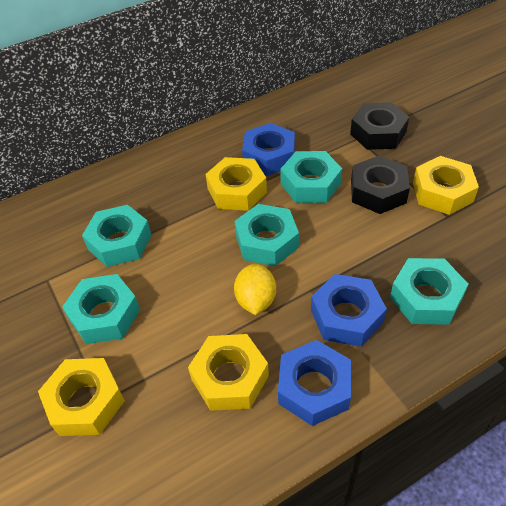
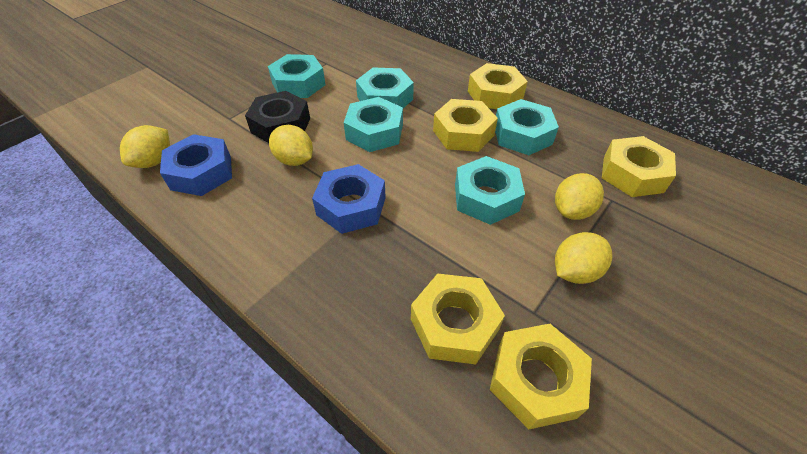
black nut: [350,102,409,150] [351,156,410,214] = 2 -> [245,91,310,143] = 1
blue nut: [242,123,295,176] [278,340,351,426] [311,274,387,347] = 3 -> [160,134,232,196] [312,164,386,234] = 2
yellow lemon: [234,263,276,315] = 1 -> [120,125,170,168] [269,125,313,166] [555,173,604,220] [555,232,613,284] = 4
yellow nut: [38,358,125,436] [188,334,269,411] [205,157,267,211] [413,156,479,215] = 4 -> [411,273,505,364] [433,99,498,152] [468,63,528,109] [490,324,592,429] [602,136,676,197] = 5

